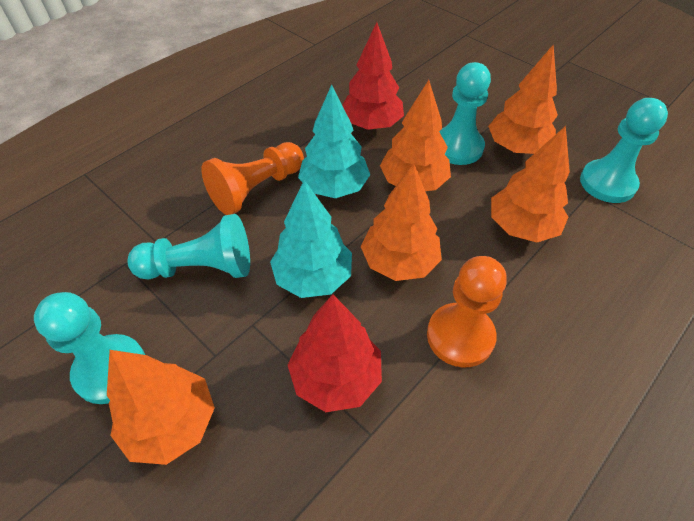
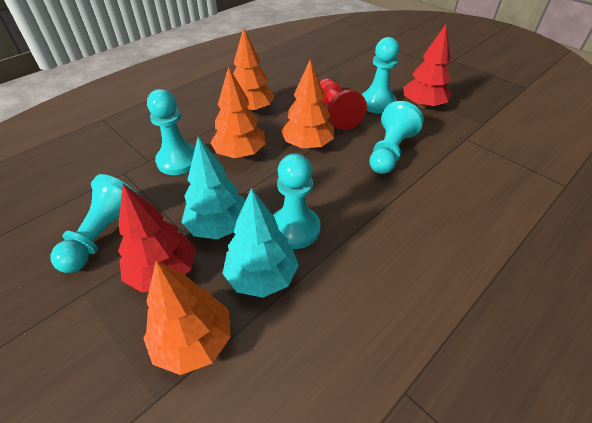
orange pawn: [201,142,304,215] [427,256,507,367] = 2 -> none = 0
orange tree: [107,350,215,465] [361,163,442,281] [380,80,451,191] [488,44,558,154] [491,126,570,242] = 5 -> [143,260,231,375] [210,66,266,158] [233,28,275,113] [281,59,334,149] = 4
red pawn: none = 0 -> [320,78,367,130] = 1
turquoise pawn: [34,292,145,404] [127,214,250,279] [439,62,491,165] [580,98,668,203] = 4 -> [50,174,140,273] [147,89,195,175] [273,153,321,249] [361,37,399,114] [369,101,424,174] = 5

